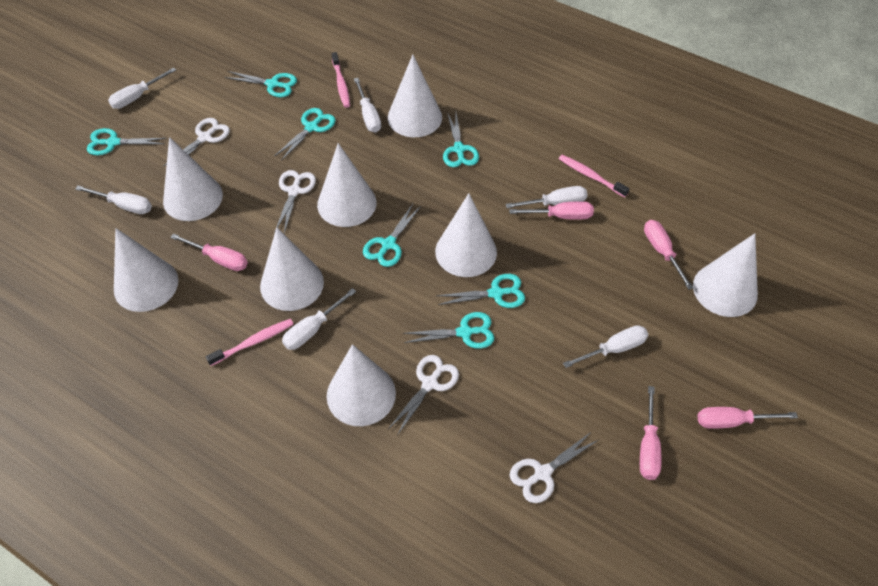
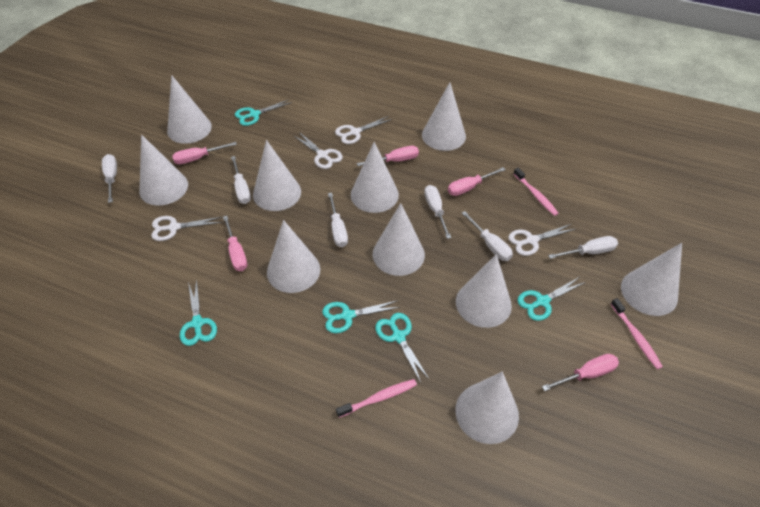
turquoise scissors: [87,128,167,155] [225,71,297,97] [275,108,336,161] [363,204,421,267] [403,312,494,349] [436,274,525,308] [443,112,479,167] = 7 -> [180,279,217,346] [235,99,292,126] [322,300,400,333] [375,313,429,382] [517,277,586,321] = 5
white cone: [114,228,178,312] [163,137,223,221] [260,227,324,311] [317,143,377,227] [327,344,396,426] [388,54,442,137] [435,193,497,277] [693,233,758,317] = 8 -> [139,134,188,205] [167,75,212,144] [253,140,301,211] [267,220,320,293] [351,142,399,213] [373,203,425,276] [422,82,466,151] [455,372,519,444] [456,254,512,328] [621,243,682,316] = 10

